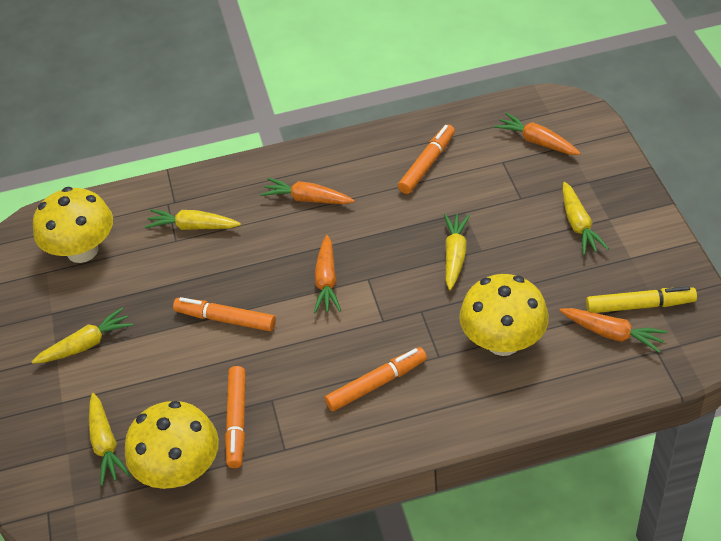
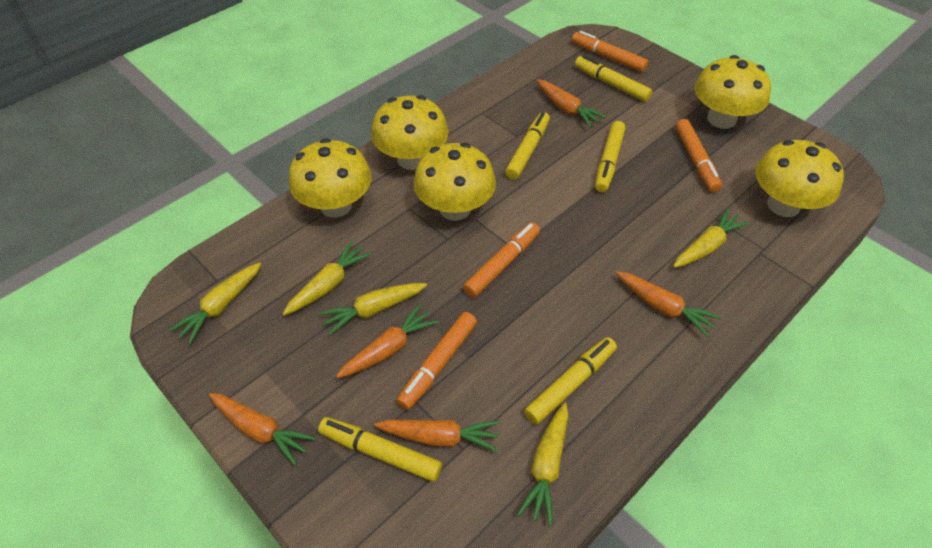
orange carrot: [261,178,355,204] [314,235,341,313] [494,113,581,155] [559,308,668,353] = 4 -> [209,393,316,466] [336,304,439,378] [374,420,500,452] [536,79,606,128] [616,271,721,338] = 5
yellow marker: [586,286,697,313] = 1 -> [318,417,442,482] [505,112,550,180] [524,337,617,425] [575,55,652,102] [595,121,625,192] = 5
yellow mushroom: [33,187,113,263] [125,401,219,489] [459,274,549,356] = 3 -> [289,138,372,218] [371,95,449,170] [414,143,496,221] [694,55,771,129] [755,140,844,217] = 5

